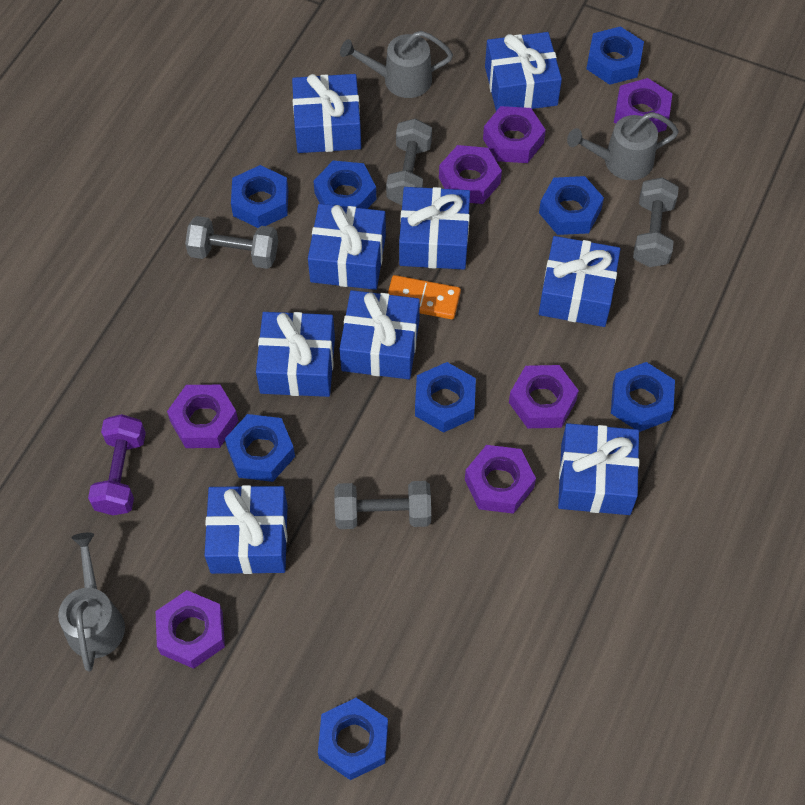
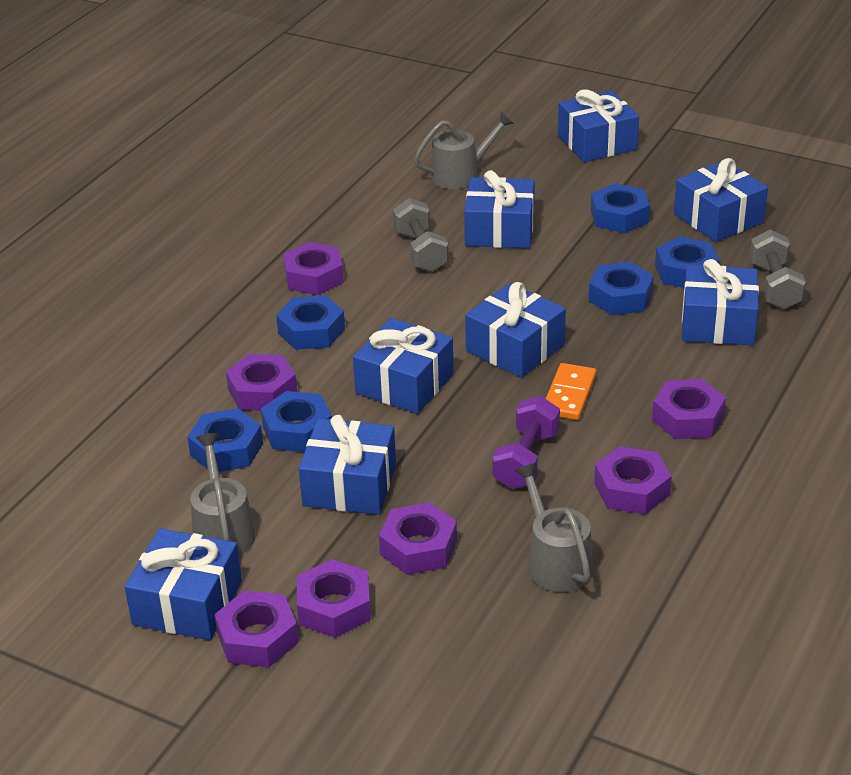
blue gift: [205,485,288,574] [256,312,335,397] [292,74,361,153] [308,204,386,290] [340,290,420,379] [399,187,470,270] [485,32,562,111] [539,236,620,327] [558,423,639,515] = 9 -> [124,528,242,640] [299,415,396,515] [353,318,454,414] [464,170,535,248] [465,282,566,378] [558,89,639,162] [674,158,768,242] [682,259,759,345] = 8
blue nut: [225,414,295,482] [231,165,288,228] [313,161,376,209] [318,698,388,780] [415,362,476,433] [539,176,604,235] [586,26,644,85] [611,362,675,432] = 8 -> [187,408,263,472] [261,391,332,452] [276,295,345,350] [589,261,654,315] [591,183,650,233] [655,236,719,288] = 6
grey dumbbell: [185,216,278,269] [334,481,431,529] [386,118,432,205] [633,177,679,267] = 4 -> [393,198,449,272] [749,229,806,309] = 2

